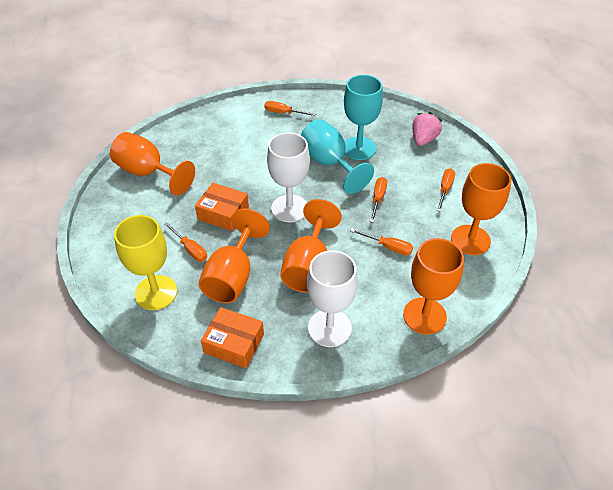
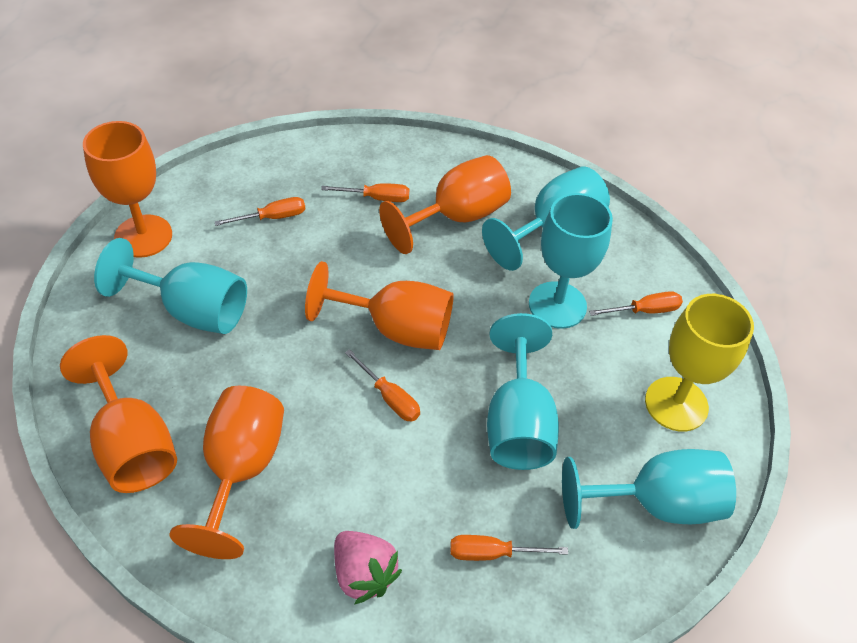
orange box: [195,183,249,231] [201,307,264,368] = 2 -> none = 0
turquoise goblet: [301,119,374,194] [344,75,383,160] = 2 -> [94,238,247,334] [482,166,610,271] [487,313,559,470] [529,193,613,329] [562,449,736,529] = 5
white goblet: [267,132,310,222] [307,250,358,347] = 2 -> none = 0

